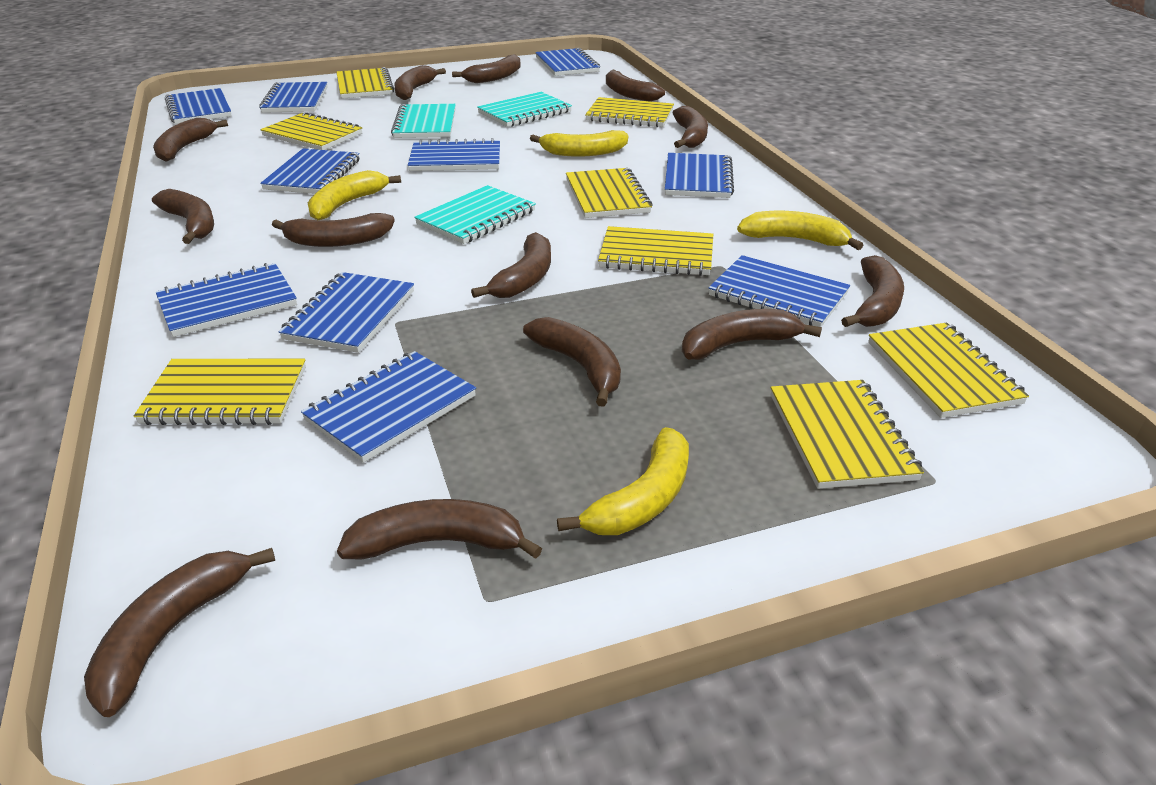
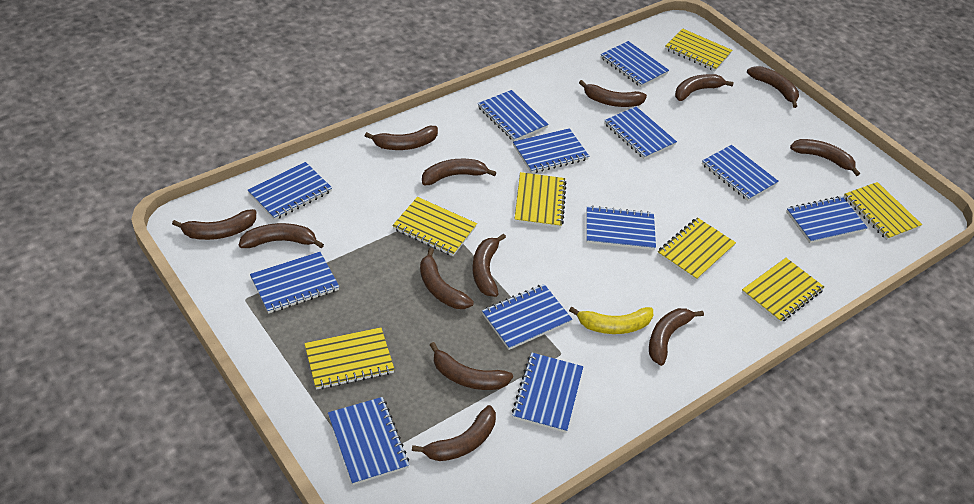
blue notebook: [156,263,297,337] [165,88,232,124] [259,82,328,113] [260,148,360,194] [279,272,414,353] [301,351,476,463] [408,138,500,171] [535,48,600,76] [665,153,734,198] [708,255,850,327] = 10 -> [248,162,332,220] [250,252,339,313] [328,397,409,485] [478,90,549,141] [482,284,573,350] [512,353,584,433] [513,128,589,173] [586,205,656,250] [601,41,669,87] [604,107,677,159] [702,145,779,201] [786,196,868,243] = 12
turquoise notebook: [391,104,456,138] [414,185,536,244] [477,92,572,127] = 3 -> none = 0
yellow banana: [308,170,401,220] [530,130,628,157] [557,427,689,535] [737,211,863,250] = 4 -> [569,307,653,334] = 1
yellow notebook: [134,359,306,425] [260,112,362,150] [336,67,394,99] [566,168,652,218] [585,97,674,127] [598,226,713,276] [770,380,924,489] [868,323,1029,418] = 8 -> [304,327,395,390] [392,197,477,256] [515,172,567,228] [657,217,736,281] [665,28,732,71] [742,258,824,323] [843,182,922,240] = 7

